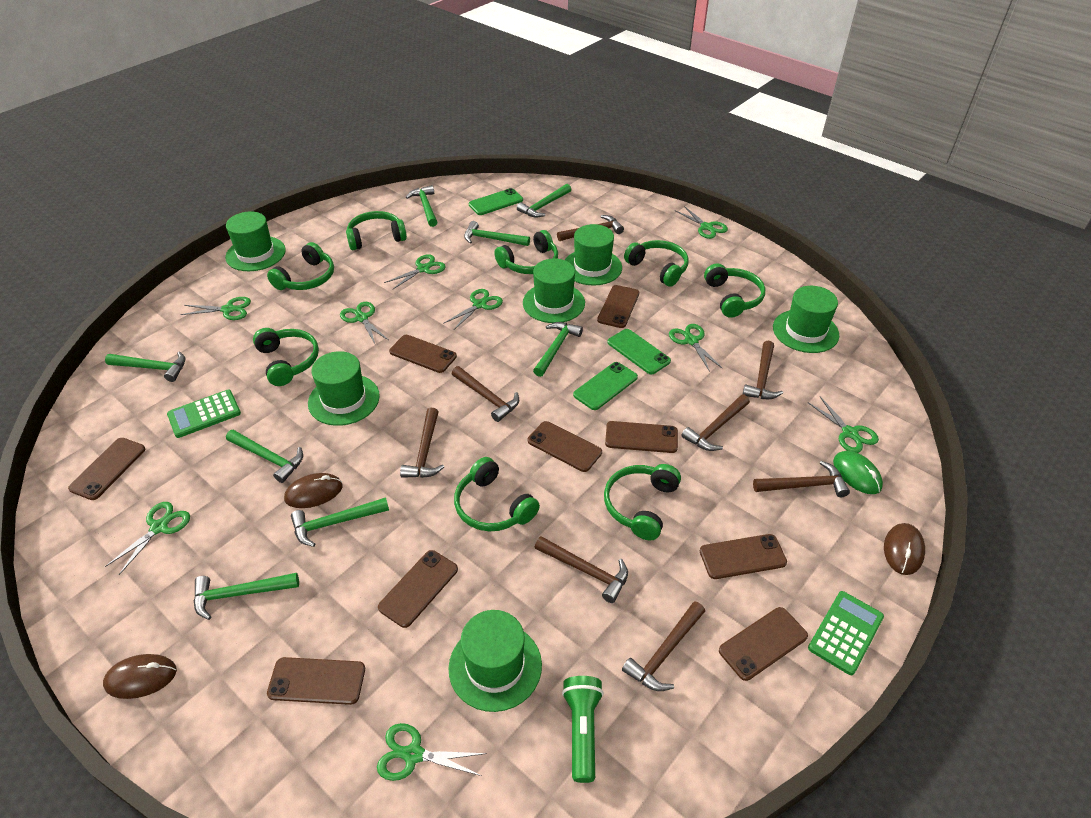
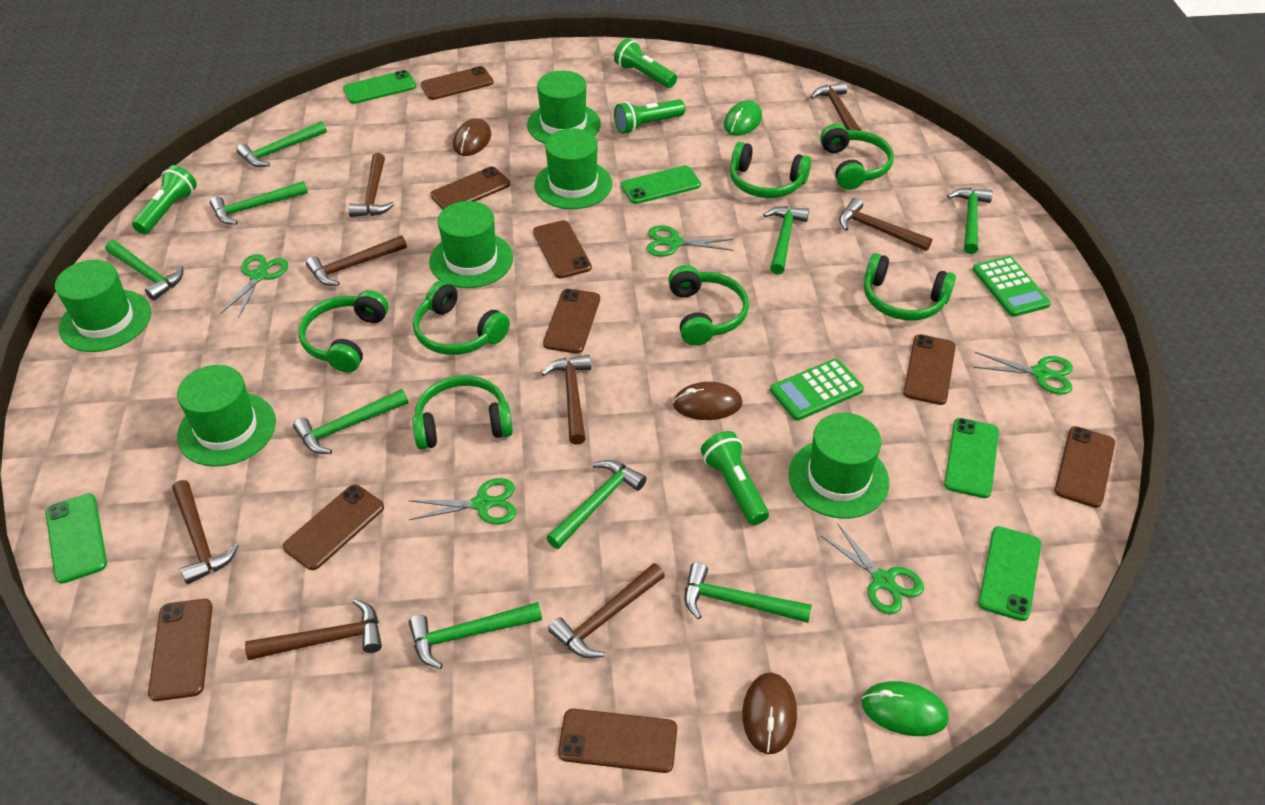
green flashlight: [562,676,604,783] = 1 -> [132,165,197,234] [614,38,677,88] [614,99,686,134] [701,431,769,525] = 4
green hammer: [105,352,186,382] [194,573,299,620] [226,430,303,483] [291,497,389,547] [406,185,437,227] [464,221,530,246] [517,184,572,218] [533,322,583,377] = 8 -> [105,240,183,301] [210,181,308,225] [237,121,327,167] [293,389,408,454] [409,602,542,669] [546,460,646,549] [684,562,812,623] [763,206,809,275] [947,188,993,254] = 9
green headphones: [253,328,319,386] [267,242,334,290] [346,211,407,250] [454,457,540,531] [494,230,558,274] [604,464,681,540] [624,240,689,287] [704,264,765,318] = 8 -> [298,290,389,373] [412,375,513,450] [413,281,510,355] [668,265,749,345] [730,142,811,198] [820,124,894,190] [864,253,956,320] = 7
green mouse: [833,451,883,494] = 1 -> [724,100,762,136] [862,681,949,736] = 2
green phone: [469,188,523,215] [573,362,638,410] [607,329,671,374] = 3 -> [46,493,107,584] [343,70,416,104] [621,166,701,204] [944,418,999,498] [978,526,1041,621] = 5
green scissors: [105,502,190,575] [180,297,251,320] [340,302,388,344] [377,723,487,781] [384,254,446,290] [443,289,503,330] [669,324,723,372] [675,206,728,239] [808,397,879,453] = 9 -> [220,254,288,318] [408,478,516,525] [647,225,734,257] [821,523,924,614] [973,352,1073,395] = 5

